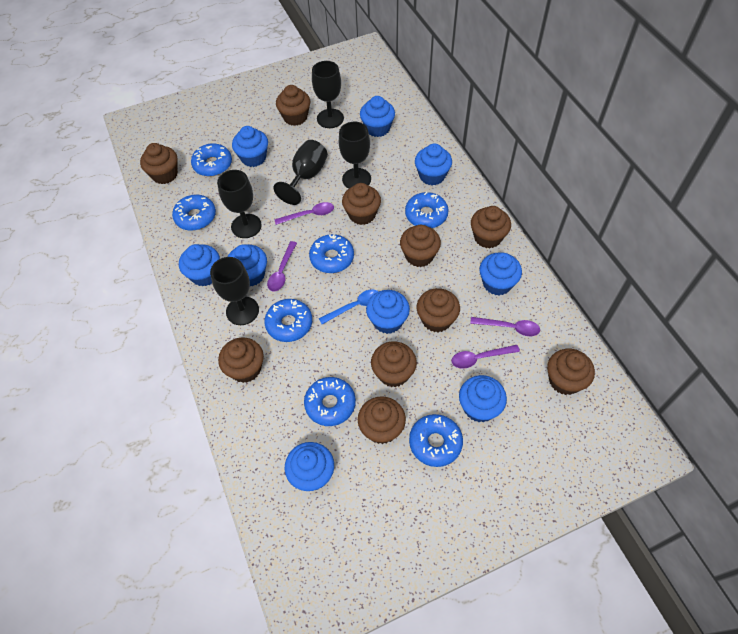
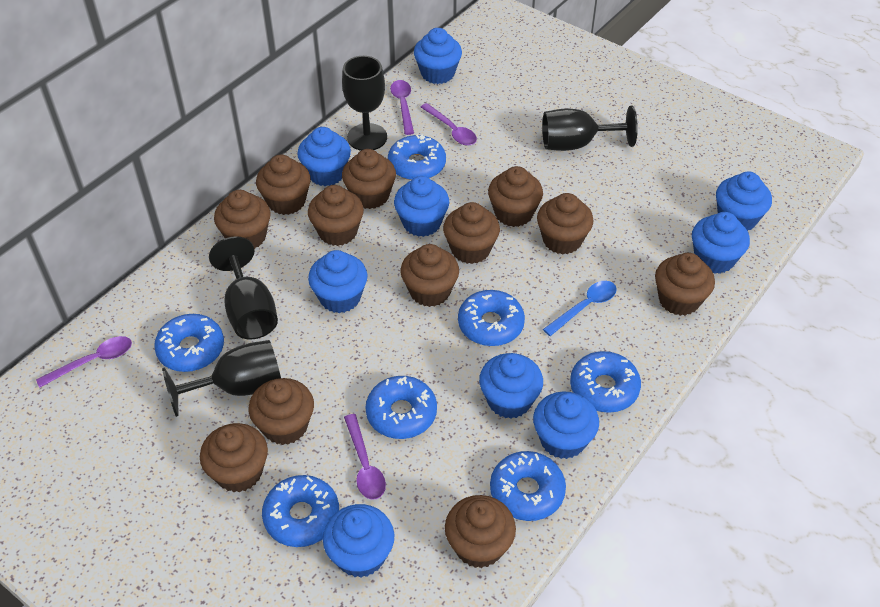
black goblet: [210,257,259,325] [217,170,262,238] [273,140,328,205] [312,61,344,128] [339,122,371,189] = 5 -> [162,340,281,417] [209,236,278,339] [342,56,387,151] [542,106,638,151] = 4
brown cupcake: [140,143,178,184] [218,337,264,383] [276,85,310,126] [342,183,381,225] [358,396,406,444] [371,341,417,387] [400,225,441,267] [416,288,460,332] [471,206,511,248] [547,349,595,395] = 10 -> [200,423,268,493] [214,190,271,249] [249,378,314,445] [256,155,311,215] [308,185,364,246] [342,149,396,209] [400,244,459,307] [443,202,500,264] [445,495,516,568] [488,166,543,227] [537,193,594,255] [655,253,715,316] = 12

